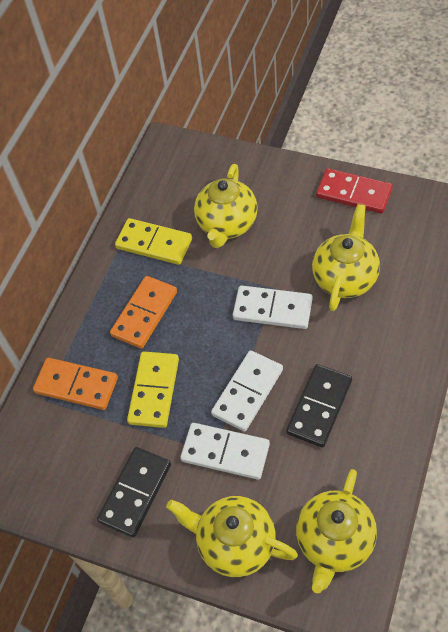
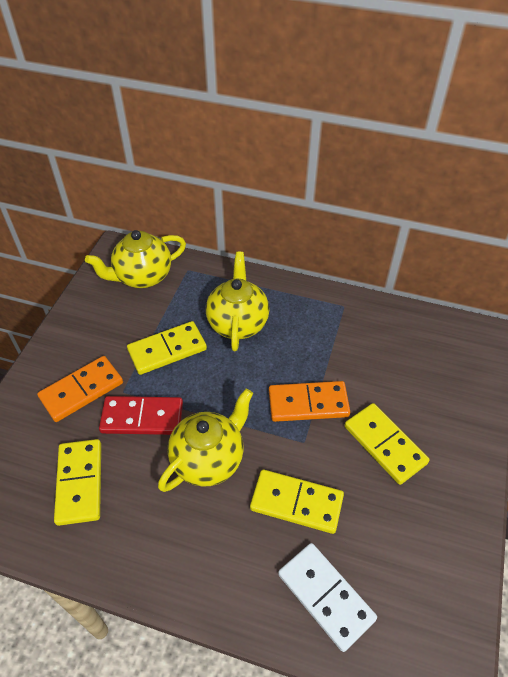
black domino: [97,447,171,538] [286,364,352,448] = 2 -> none = 0
white domino: [180,423,270,480] [211,350,283,432] [233,285,313,329] = 3 -> [278,543,377,652] = 1
yellow domino: [115,218,192,265] [127,351,179,428] = 2 -> [54,439,101,526] [127,321,207,375] [250,470,344,534] [344,403,430,485] = 4
yellow teapot: [166,496,298,577] [194,164,258,248] [296,469,377,594] [312,204,380,311] = 4 -> [85,230,186,288] [158,389,253,492] [206,252,269,351] = 3

